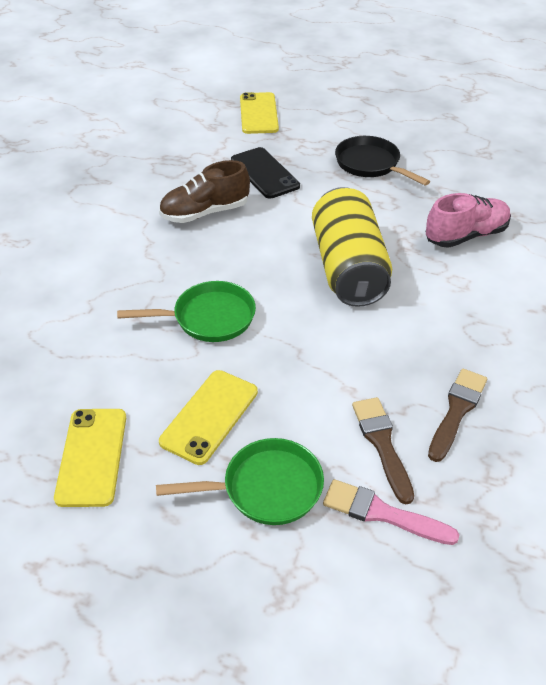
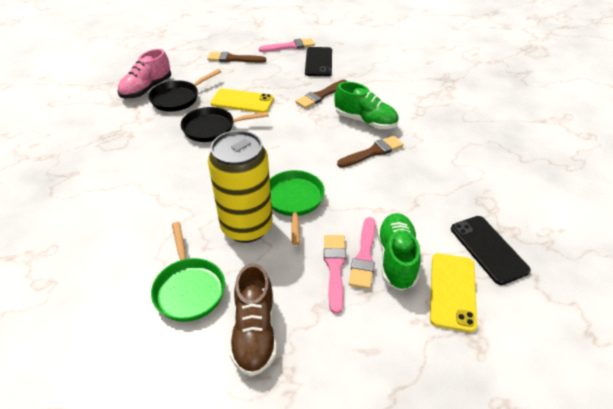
black pan: [335,136,430,186] = 1 -> [148,69,221,112] [181,107,269,142] = 2
black phone: [231,147,300,199] = 1 -> [305,47,332,76] [451,216,531,285] = 2
brown brush: [352,397,414,505] [428,369,487,462] = 2 -> [207,52,266,63] [296,79,347,109] [337,136,404,168] = 3
green shoe: none = 0 -> [334,82,399,129] [377,213,420,291] = 2
pink brush: [323,479,459,545] = 1 -> [259,38,315,52] [324,235,346,314] [349,217,376,289] = 3
yellow phone: [54,409,126,507] [159,370,258,465] [240,92,279,134] = 3 -> [211,88,274,113] [430,253,477,332] = 2

